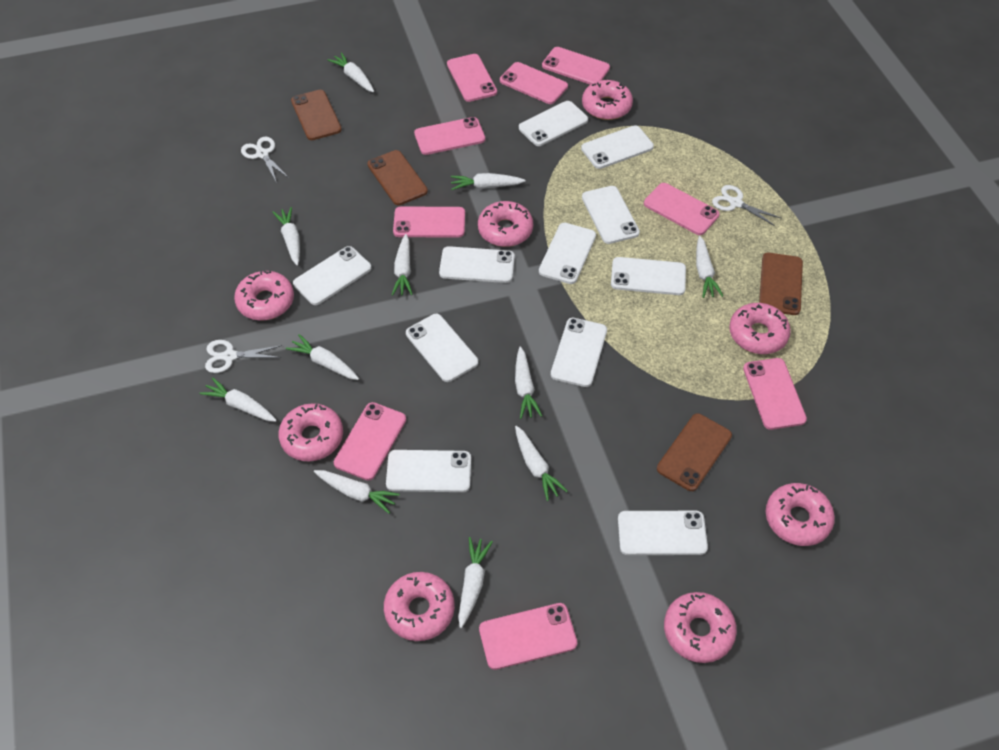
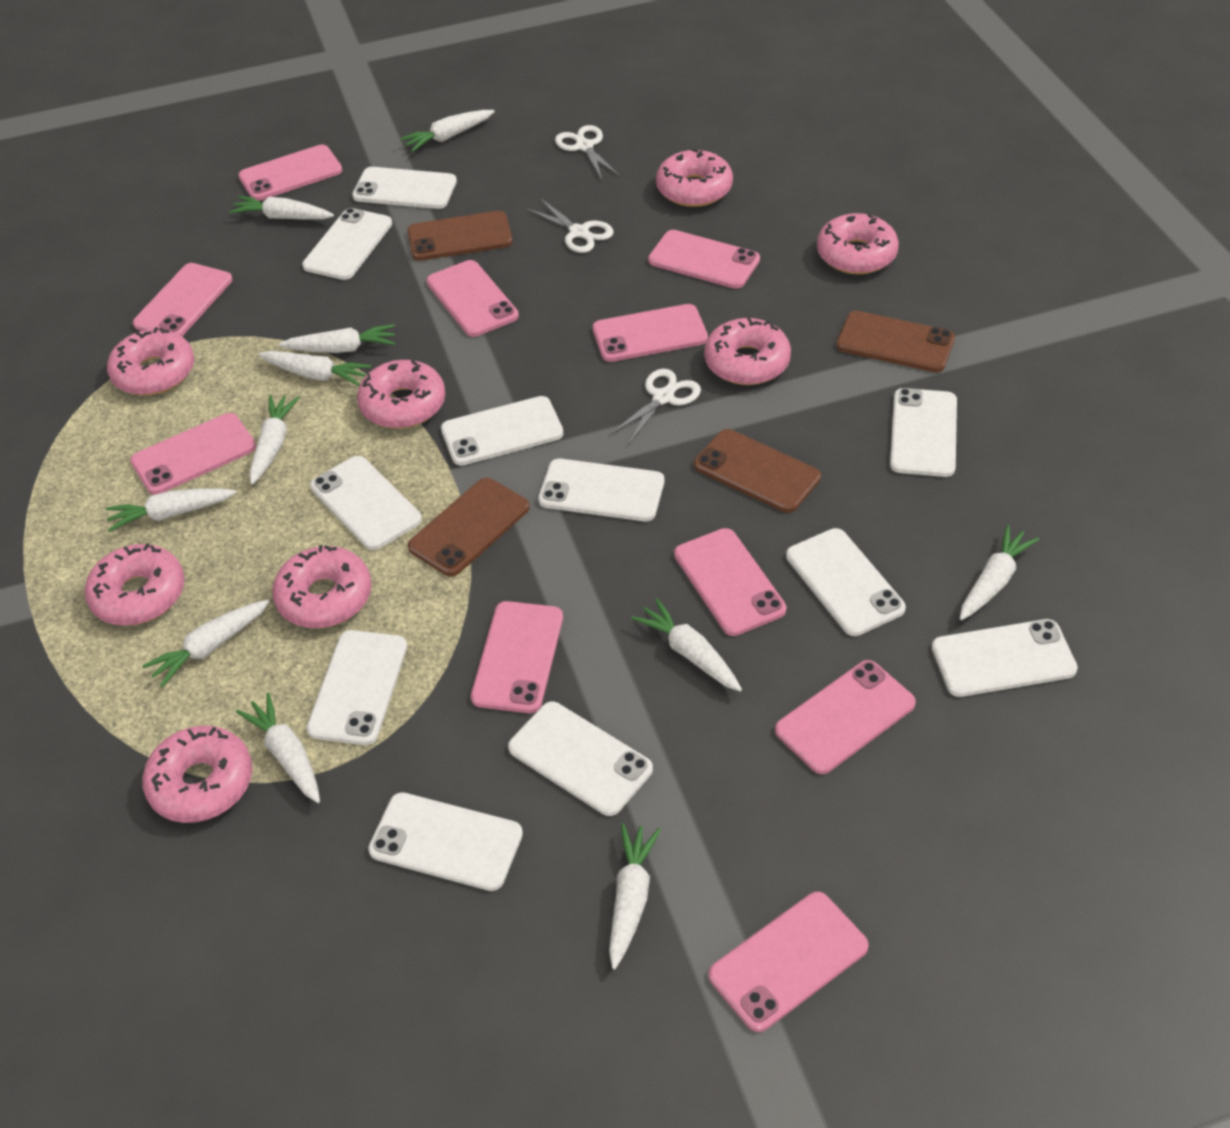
pink phone: [334,402,406,480] [393,207,465,238] [414,117,485,155] [447,54,497,102] [479,603,577,670] [500,62,568,104] [542,47,610,85] [644,183,720,235] [743,358,807,430] = 9 -> [130,413,256,495] [133,263,232,336] [238,145,342,201] [426,260,519,337] [471,601,563,713] [593,304,708,362] [648,230,760,289] [674,528,787,636] [709,892,869,1032] [775,660,916,774] = 10

